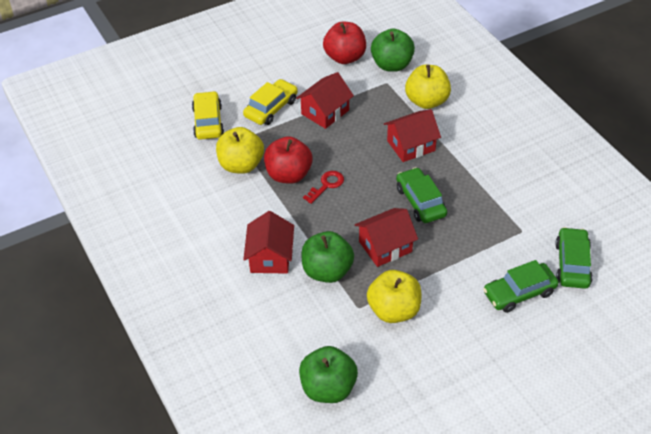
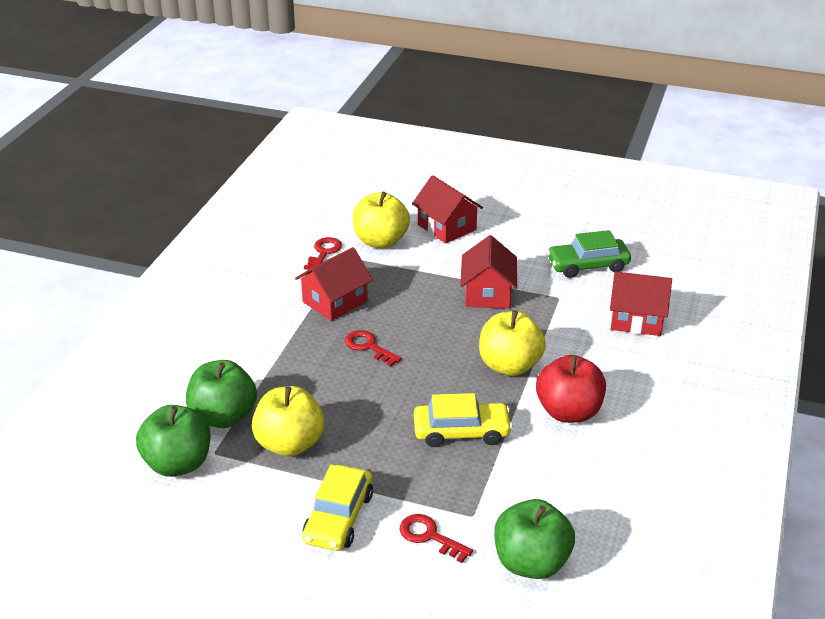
green car: [396,167,447,223] [483,260,559,313] [555,227,593,289] = 3 -> [547,230,631,278] = 1
red apple: [264,136,313,184] [323,22,366,64] = 2 -> [536,355,606,423] = 1
red key: [303,171,344,204] = 1 -> [304,237,342,270] [345,330,402,367] [400,514,473,563] = 3

